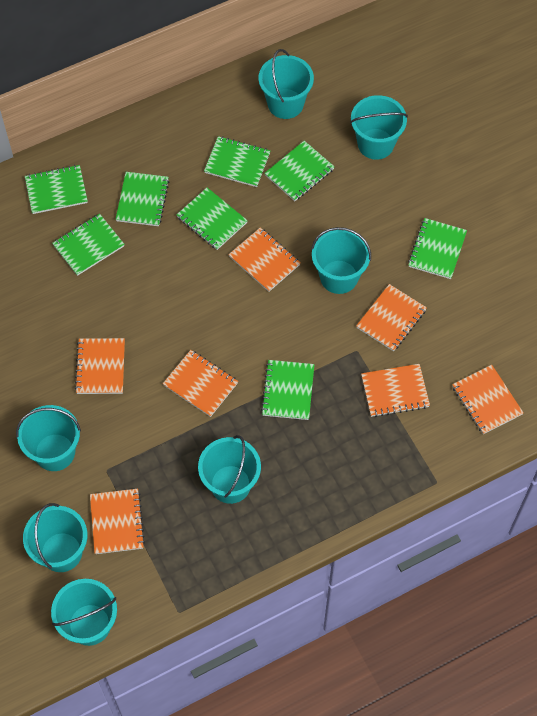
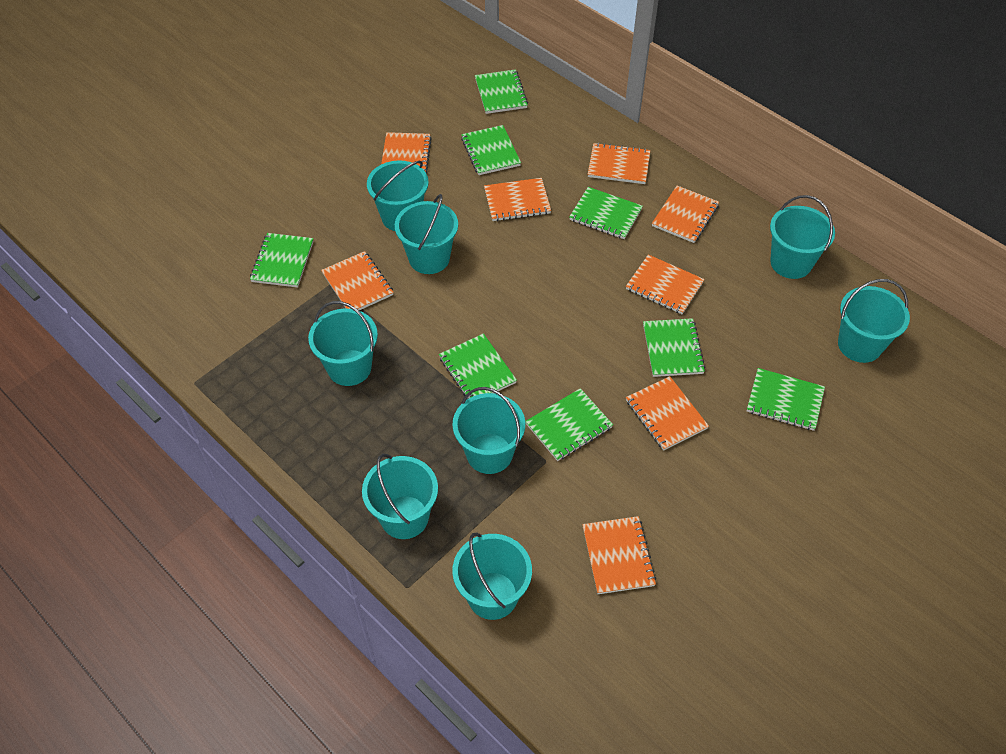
orange notebook: [75,338,125,394] [90,489,145,554] [163,350,238,417] [228,227,300,292] [356,284,427,351] [361,364,430,417] [452,365,523,434] = 7 -> [321,251,394,311] [381,132,432,174] [484,178,551,221] [583,516,656,594] [588,143,650,184] [626,254,705,314] [626,376,709,451] [652,185,719,243] = 8
turquoise bucket: [16,405,81,471] [23,503,88,572] [51,579,117,646] [198,435,261,504] [259,49,314,119] [311,227,371,294] [350,95,408,160] = 7 -> [308,301,378,386] [362,454,438,539] [367,161,429,231] [395,194,458,274] [452,387,525,474] [452,533,532,620] [770,195,835,279] [838,279,910,363] = 8

